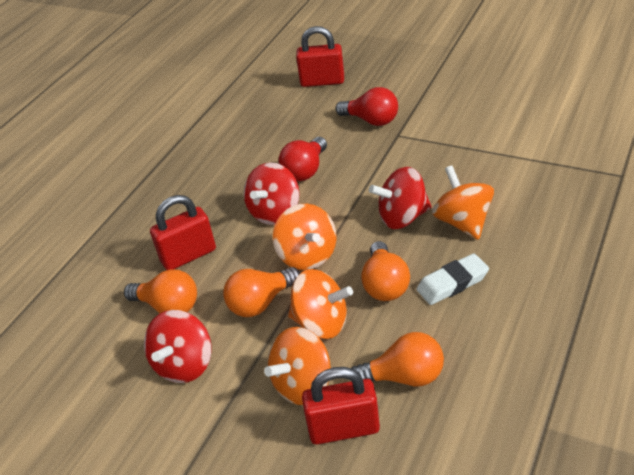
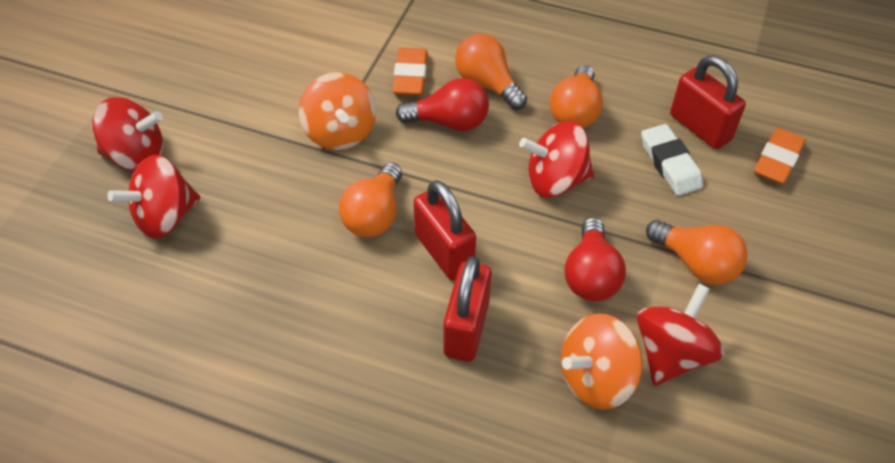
orange eraser: none = 0 -> [392,47,428,95] [754,128,806,184] = 2
orange spinning top: [264,327,331,405] [273,204,337,270] [288,269,353,339] [432,166,494,240] = 4 -> [298,72,376,150] [561,313,643,410] = 2
red spinning top: [144,310,212,383] [244,162,299,225] [369,167,432,229] = 3 -> [93,97,163,171] [108,155,200,239] [519,121,594,197] [637,284,724,386] = 4

